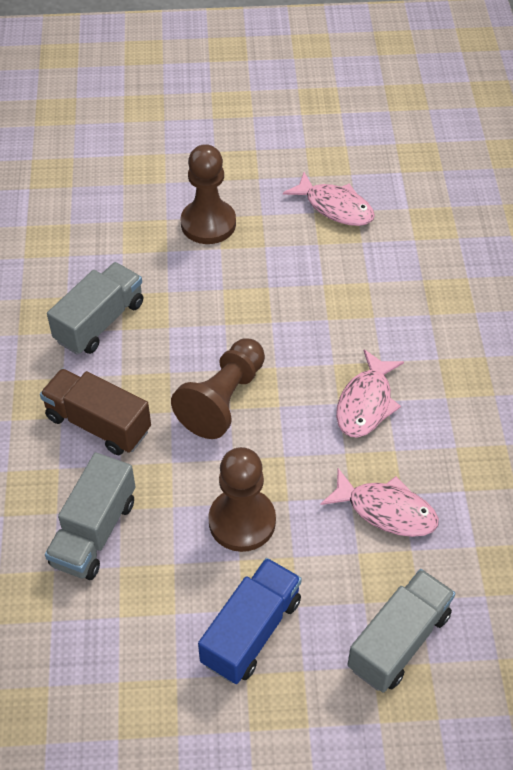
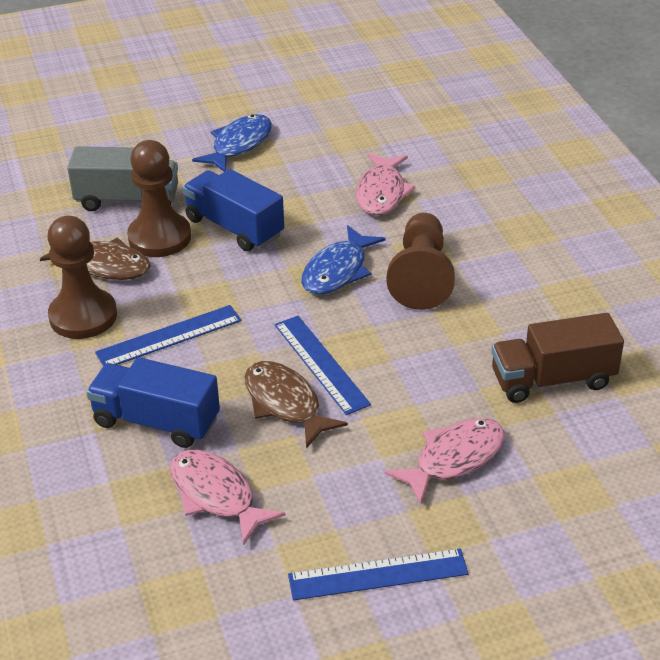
blue fish: none = 0 -> [192,114,272,172] [302,225,386,295] = 2
blue ruler: none = 0 -> [95,305,242,366] [275,316,371,415] [288,548,469,600] = 3
blue truck: [198,558,302,684] = 1 -> [86,357,220,448] [183,169,284,251] = 2
brown fish: none = 0 -> [40,237,151,280] [245,361,348,449] = 2
grey truck: [45,452,135,580] [47,262,143,355] [348,569,455,692] = 3 -> [67,146,178,211] = 1

